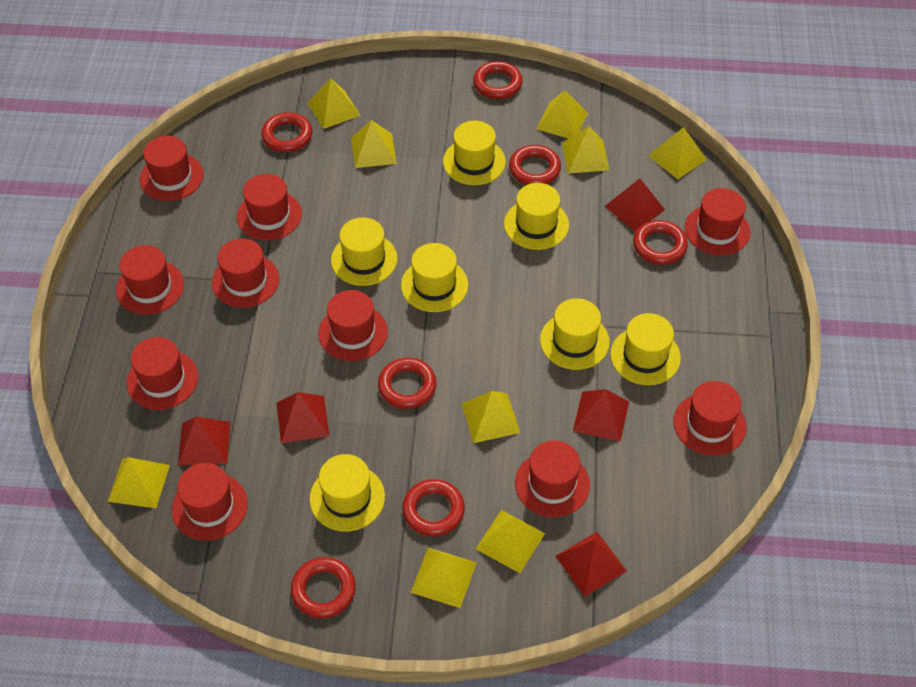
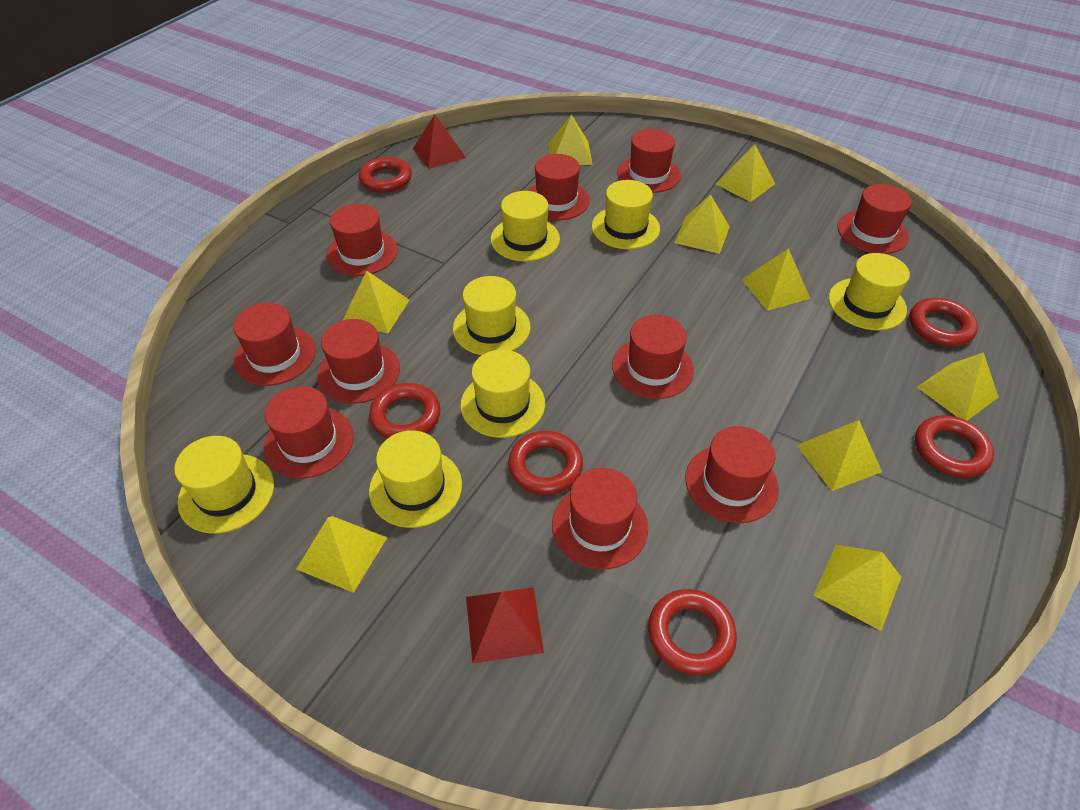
red pyramid: [178,417,230,465] [277,392,329,443] [555,532,627,597] [573,389,629,442] [605,178,665,231] = 5 -> [413,114,466,169] [466,587,544,664] = 2
red ring: [261,112,312,152] [291,557,356,618] [378,358,437,409] [402,479,465,536] [473,61,523,99] [509,145,561,185] [633,220,688,265] = 7 -> [359,157,412,193] [369,383,440,439] [508,431,583,495] [648,589,737,675] [910,298,978,347] [915,415,994,478] = 6

